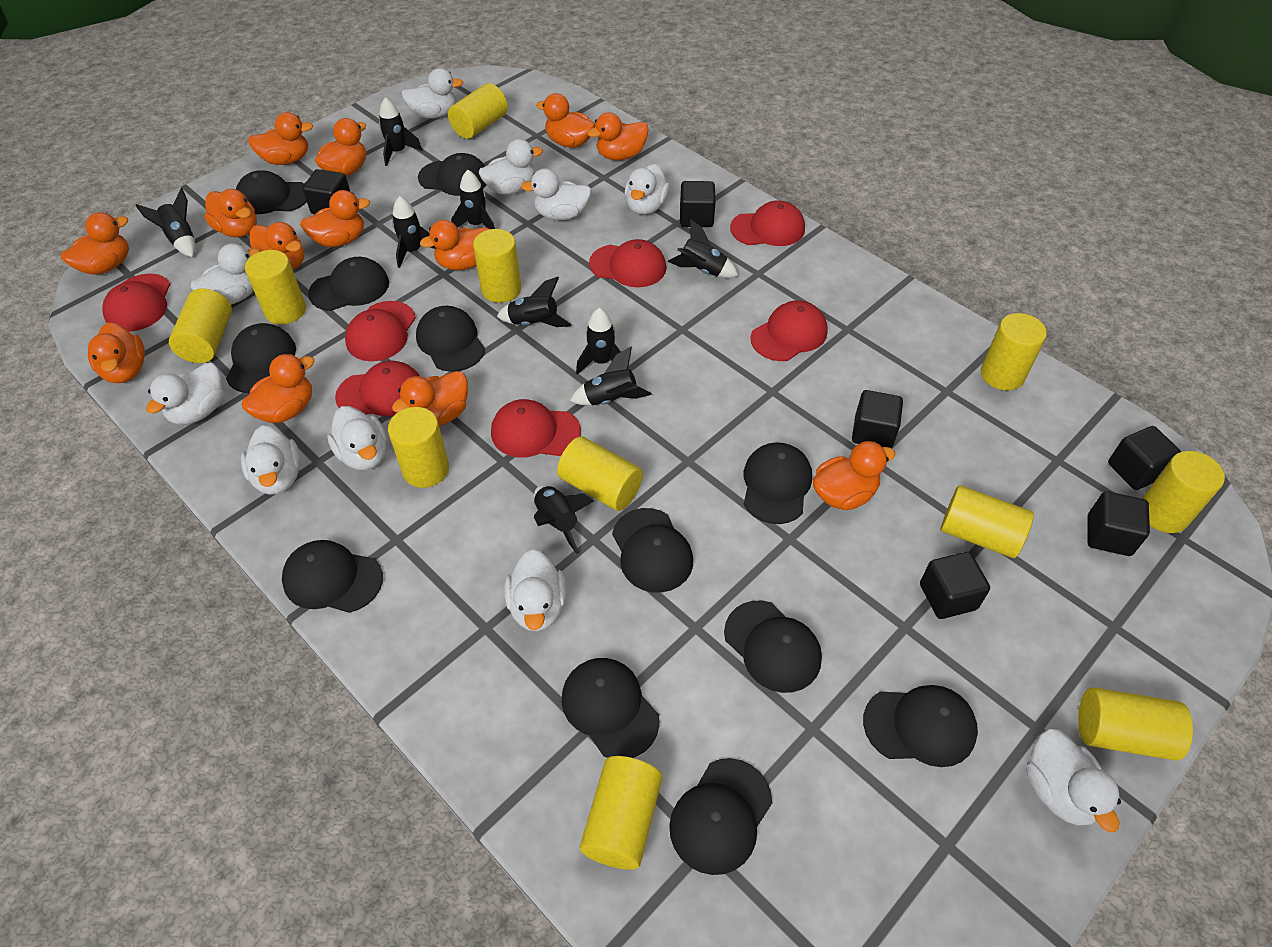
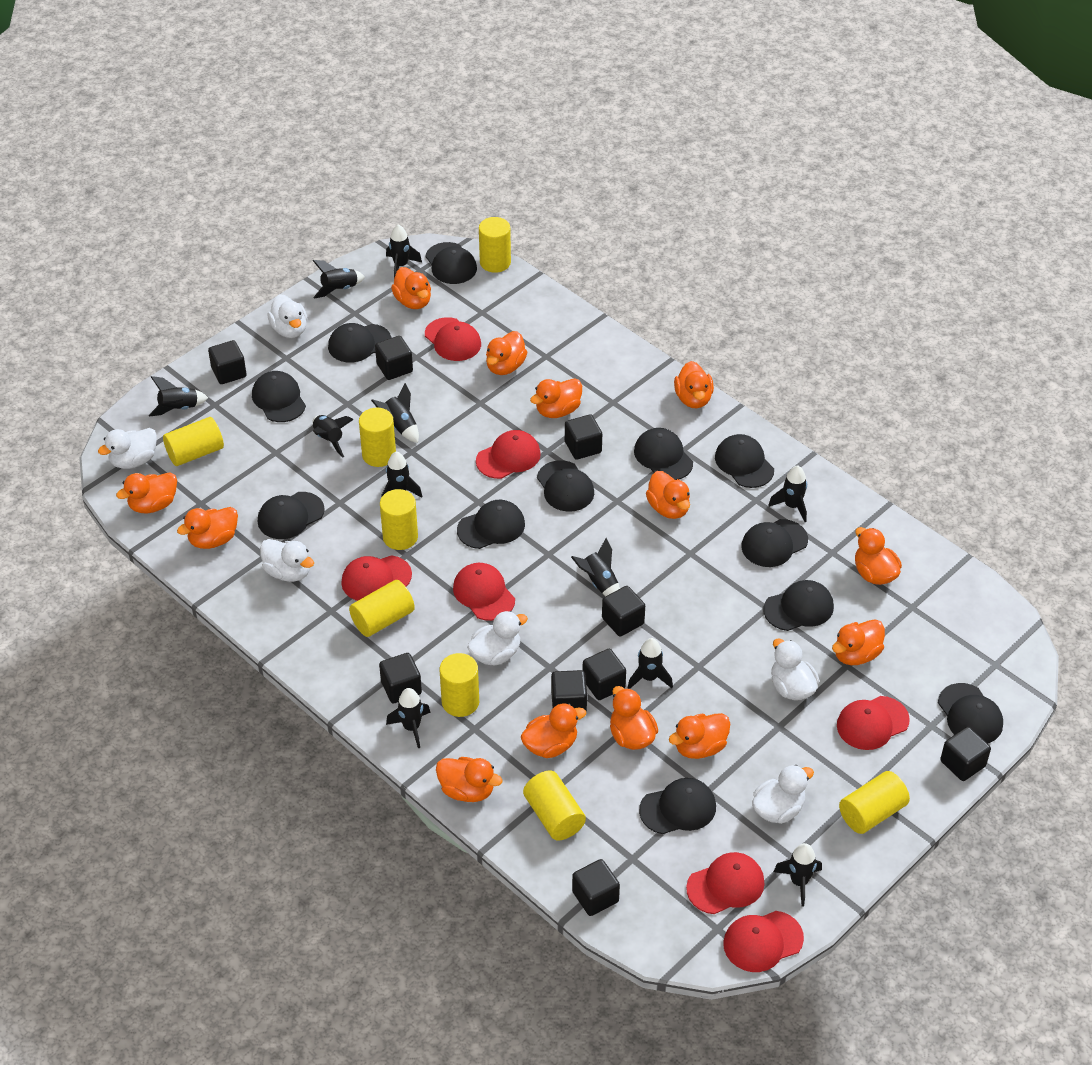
black cube: [303,169,350,214] [680,181,716,227] [852,390,903,448] [920,552,990,619] [1088,491,1150,556] [1108,426,1181,490] = 6 -> [208,340,247,384] [375,336,413,380] [379,653,422,703] [551,670,587,712] [565,414,602,460] [572,859,620,916] [583,649,626,700] [602,586,645,637] [940,727,991,781] = 9
black rocket: [135,188,195,257] [379,97,422,166] [392,196,436,268] [451,170,495,229] [497,277,572,327] [534,485,594,554] [570,347,652,405] [576,308,621,375] [668,219,738,278] = 9 -> [149,376,208,416] [313,260,365,299] [313,415,354,458] [371,383,419,443] [381,452,422,498] [386,224,422,278] [386,688,431,748] [571,538,620,596] [627,638,673,689] [768,466,807,522] [773,843,822,907] = 11
white duck: [146,363,224,425] [191,243,261,305] [241,425,301,495] [327,406,387,470] [401,68,463,119] [479,139,543,195] [504,550,566,632] [521,168,592,220] [625,164,670,215] [1026,729,1121,832] = 10 -> [98,428,157,469] [260,539,314,582] [267,294,307,338] [467,611,528,665] [752,765,814,824] [771,638,820,700] = 6
yellow cylinder: [169,288,232,363] [245,250,306,325] [388,407,449,488] [448,83,508,139] [473,229,521,303] [557,436,643,511] [580,756,662,870] [941,485,1034,558] [981,313,1047,391] [1078,687,1193,761] [1142,451,1225,533] = 11 -> [163,417,224,466] [349,580,415,637] [359,408,396,467] [380,489,418,550] [440,653,479,717] [479,217,511,273] [523,770,586,840] [839,771,910,834] = 8

